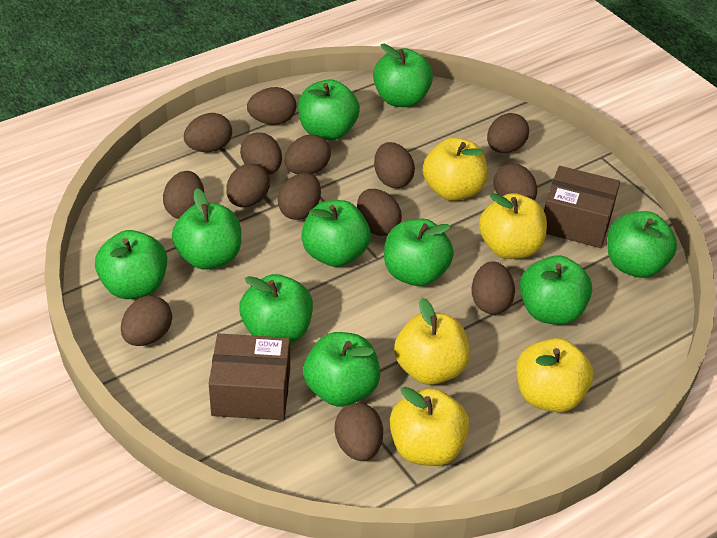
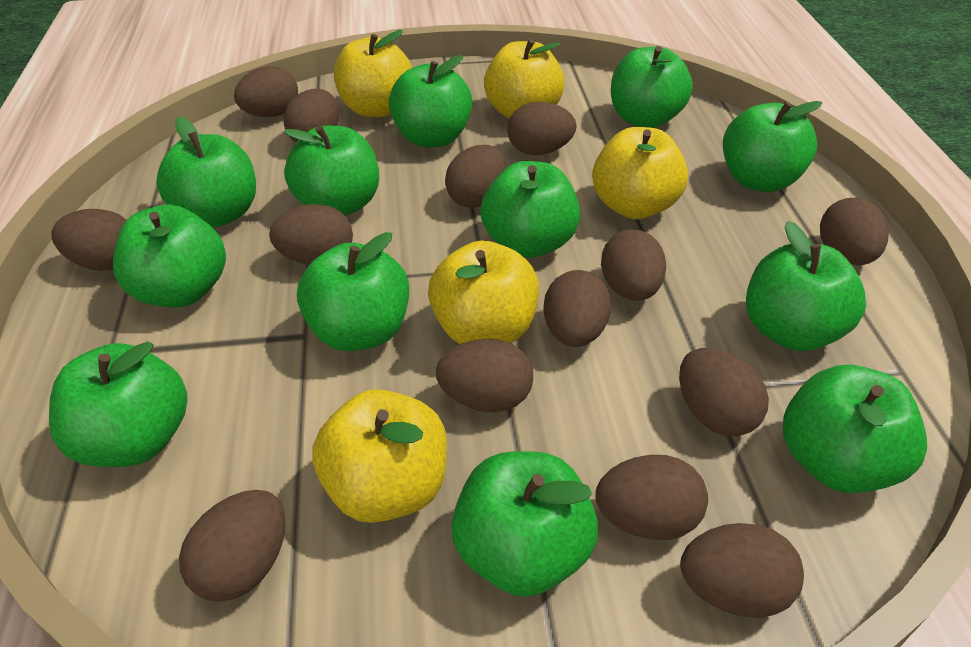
brown box: [209,333,290,420] [544,166,620,248] = 2 -> none = 0
green apple: [95,230,167,299] [172,188,241,270] [239,274,313,343] [298,79,360,140] [301,200,371,267] [303,332,380,407] [373,44,433,107] [384,219,454,286] [520,255,592,325] [607,211,677,278] = 10 -> [49,341,187,467] [113,204,226,307] [156,117,256,228] [284,126,379,216] [297,232,409,351] [389,55,473,147] [451,451,598,597] [481,161,580,258] [611,46,693,128] [723,101,822,192] [746,221,866,351] [783,365,927,493] = 12

